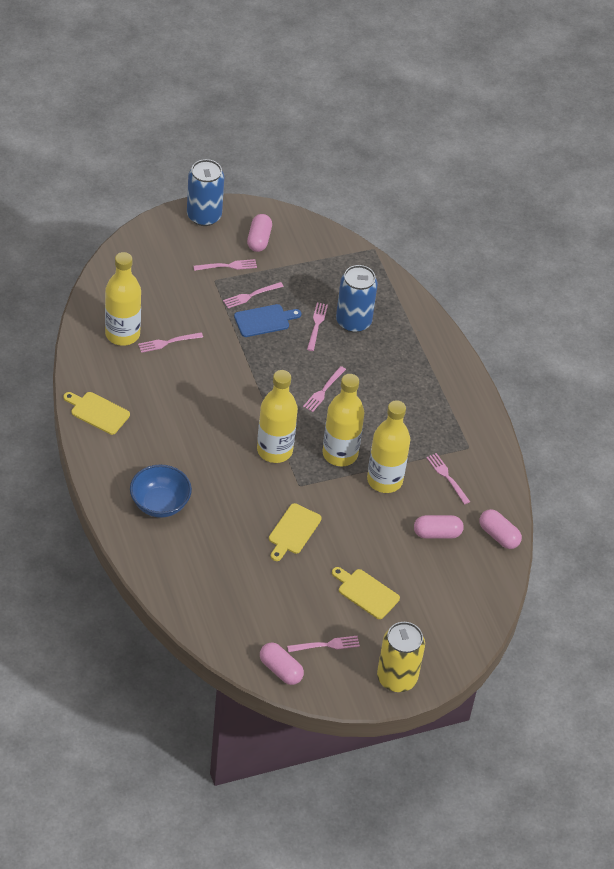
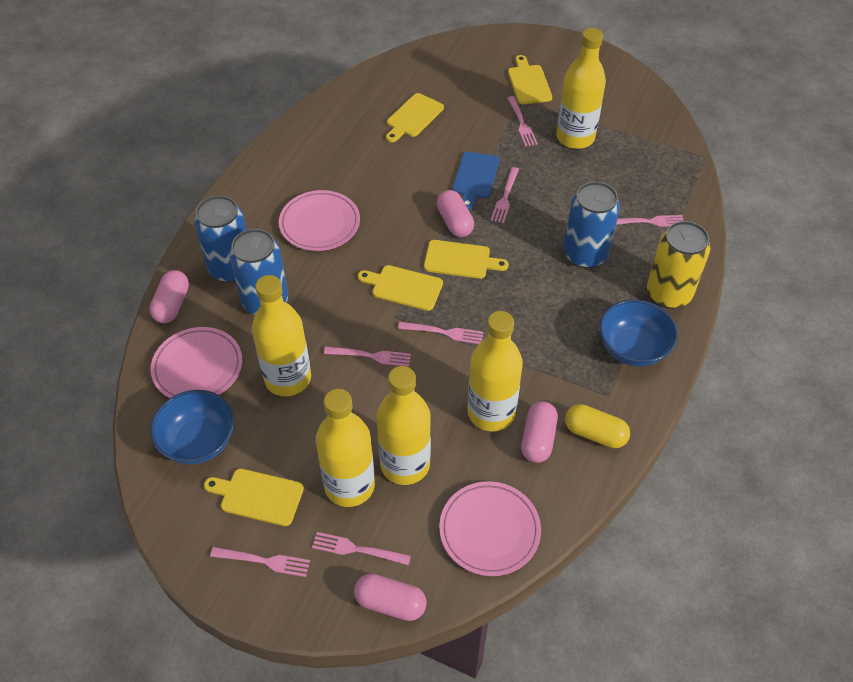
blue bowl: [130,464,192,518] = 1 -> [150,390,234,464] [599,300,678,366] = 2
blue can: [187,159,224,226] [336,265,378,333] = 2 -> [194,195,247,283] [230,229,288,314] [564,181,620,268] = 3
pink plate: none = 0 -> [150,327,242,398] [279,190,360,251] [439,481,541,576] = 3
yellow bottle: [105,252,141,346] [257,370,298,463] [322,374,364,466] [367,400,410,493] = 4 -> [252,275,311,397] [316,389,375,507] [376,366,431,485] [467,311,523,431] [556,28,606,149] = 5
yellow capsule: none = 0 -> [565,404,630,448] = 1
yellow cutting board: [63,392,130,435] [269,503,322,561] [332,567,400,619] = 3 -> [204,469,304,526] [358,265,443,311] [386,93,444,142] [424,240,509,279] [508,55,552,104] = 5

